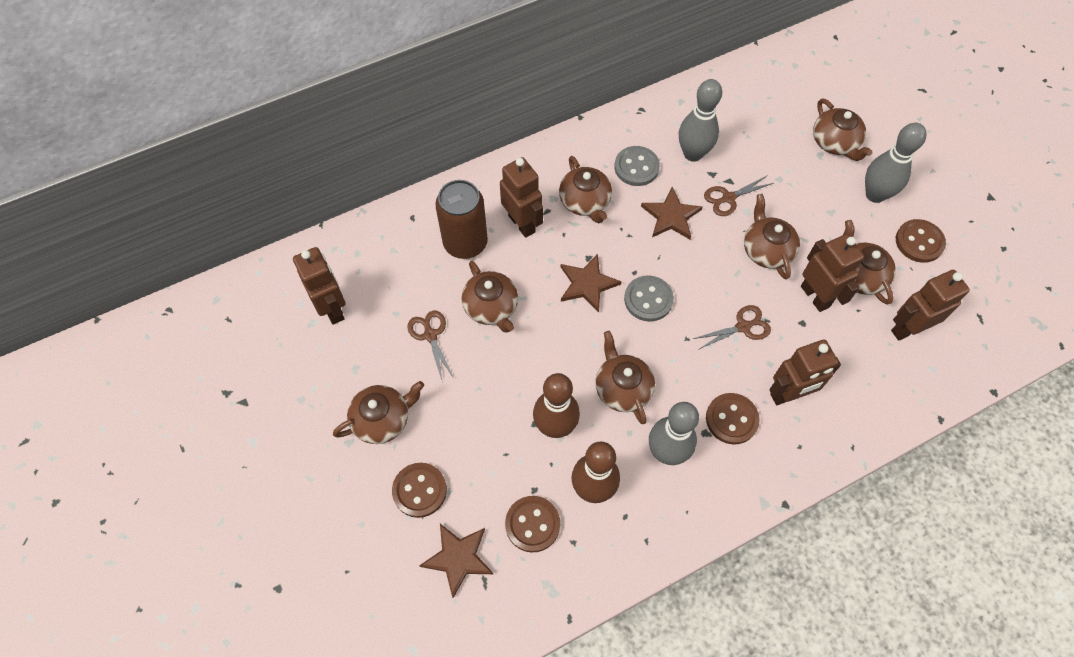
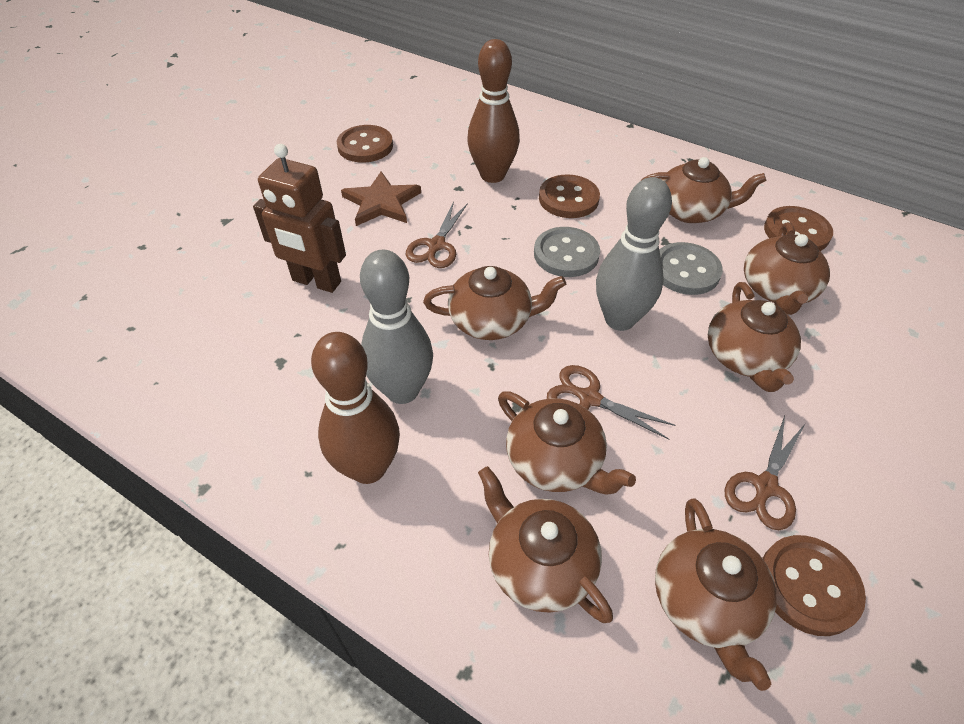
brown can: [435,180,488,259] = 1 -> none = 0
brown robot: [293,247,346,325] [500,157,543,238] [769,339,841,405] [801,234,864,312] [891,270,970,341] = 5 -> [253,144,346,293] = 1
brown star: [419,524,493,598] [561,254,622,313] [641,187,703,239] = 3 -> [341,171,421,226] = 1
grey bowling pin: [649,402,699,465] [679,79,722,162] [865,123,927,203] = 3 -> [360,250,433,404] [596,177,672,331] = 2

